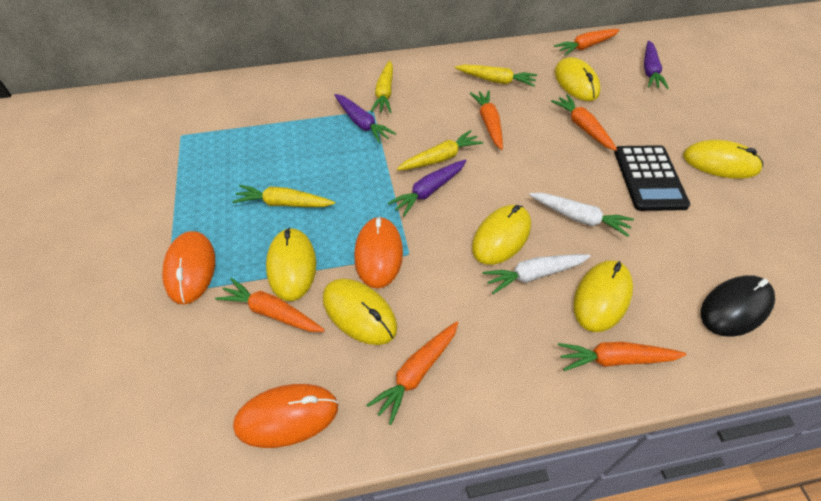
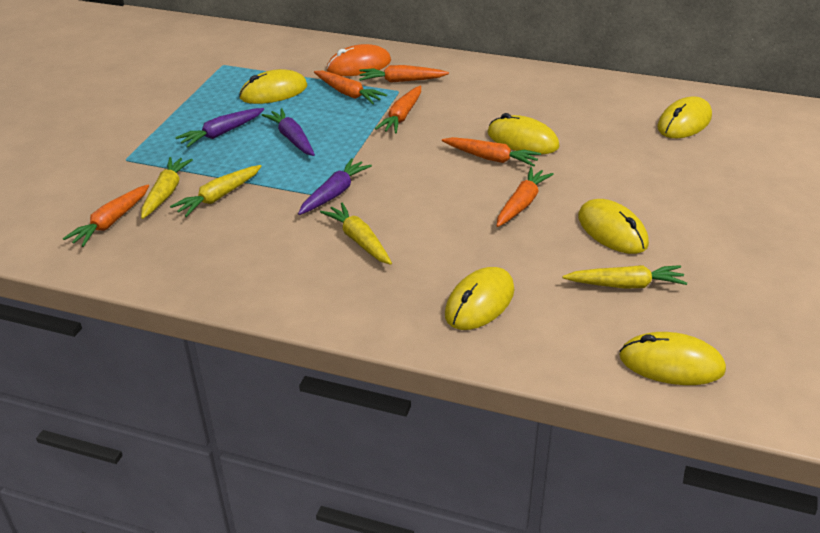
black calculator: [614,145,690,211] = 1 -> none = 0
black mouse: [701,275,775,337] = 1 -> none = 0
orange mouse: [162,231,215,304] [233,384,338,448] [354,216,403,289] = 3 -> [327,44,391,76] = 1
white carrot: [483,254,591,294] [529,193,634,237] = 2 -> none = 0

